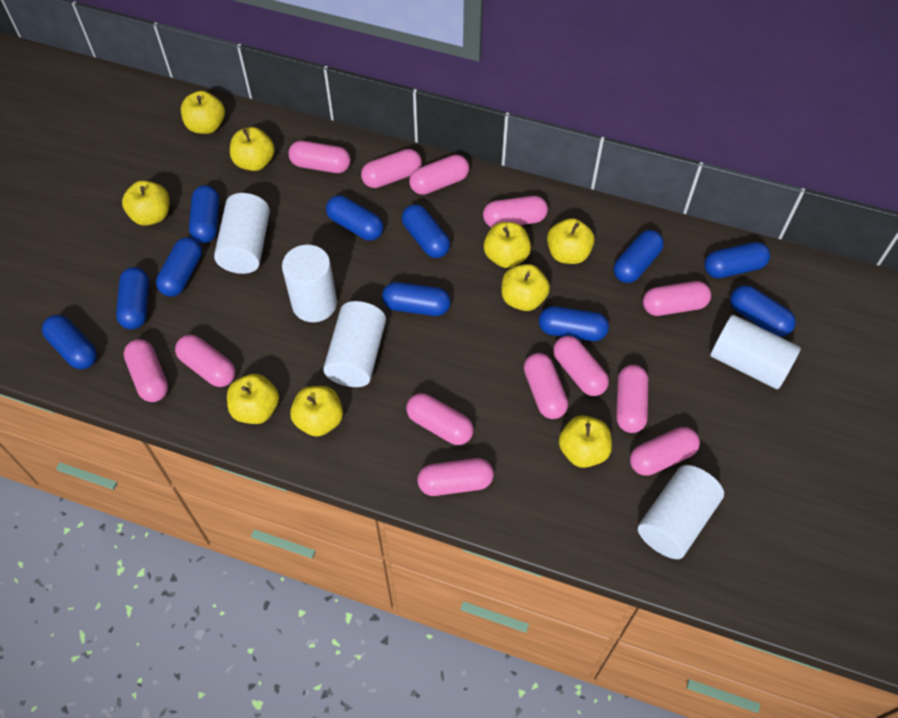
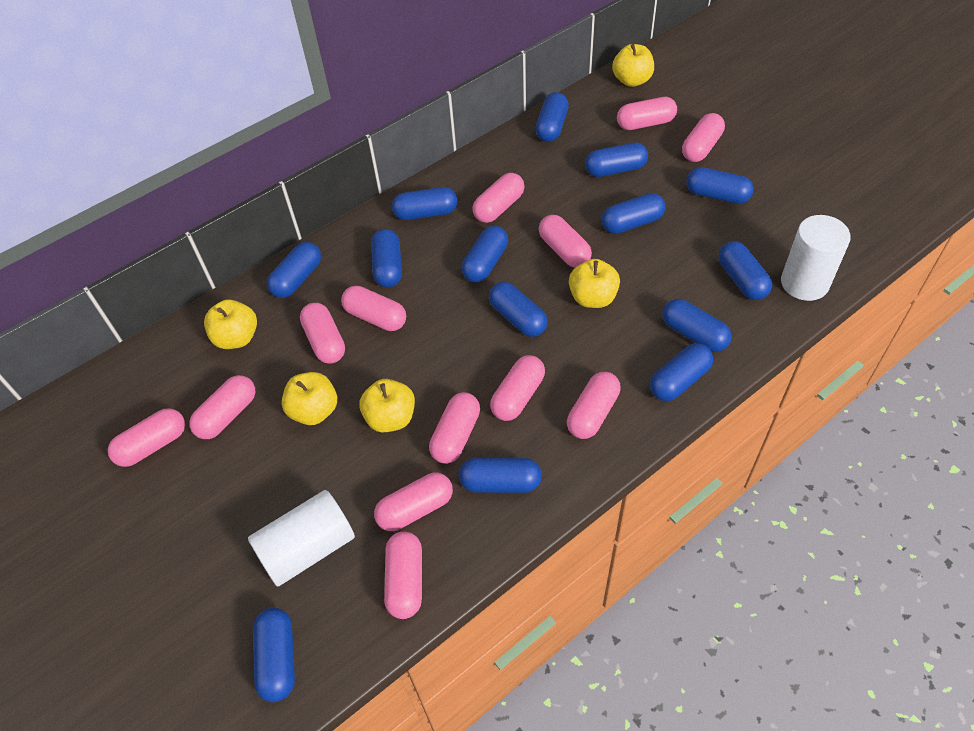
blue capsule: [42,315,97,370] [116,267,149,329] [156,237,202,297] [189,185,219,243] [326,195,384,241] [382,282,451,316] [402,204,450,258] [539,306,609,341] [614,230,664,283] [704,242,770,278] [730,285,796,337] = 11 -> [253,608,295,702] [267,242,321,298] [371,229,402,288] [392,187,458,220] [459,458,542,493] [462,226,508,282] [489,282,548,337] [535,92,569,142] [585,142,648,177] [602,193,665,234] [650,343,713,401] [662,299,732,352] [686,167,754,204] [718,241,772,300] = 14
white cylinder: [214,193,270,274] [282,245,337,322] [323,301,386,387] [638,465,724,559] [710,315,801,389] = 5 -> [248,490,355,587] [781,215,851,301] = 2
yellow apple: [122,180,170,226] [181,91,225,134] [227,374,279,424] [230,127,275,171] [290,386,343,437] [484,222,531,268] [501,264,550,311] [547,218,595,264] [559,415,612,468] = 9 -> [204,300,257,349] [282,372,337,425] [359,379,415,433] [569,259,620,308] [612,44,654,87] = 5

